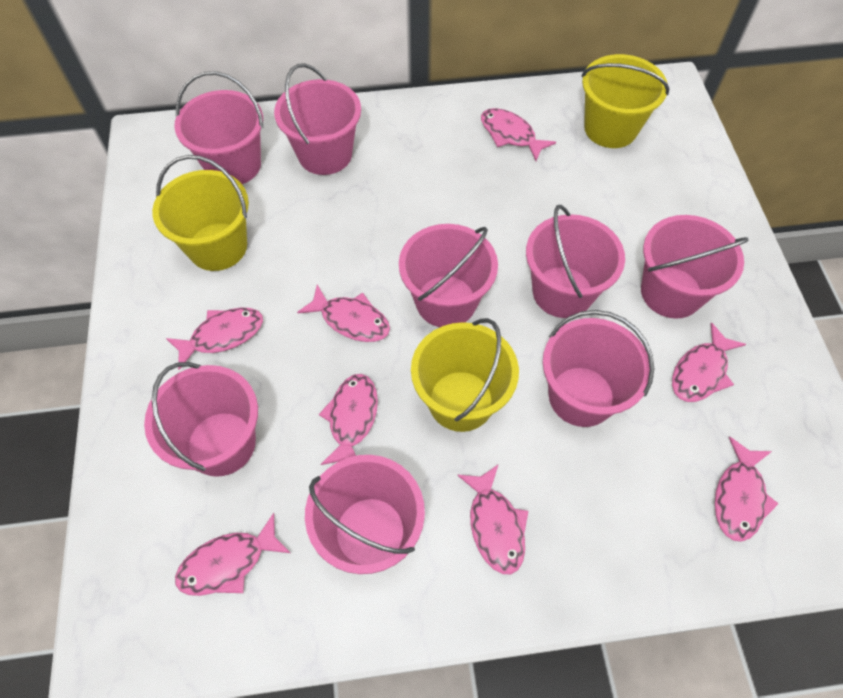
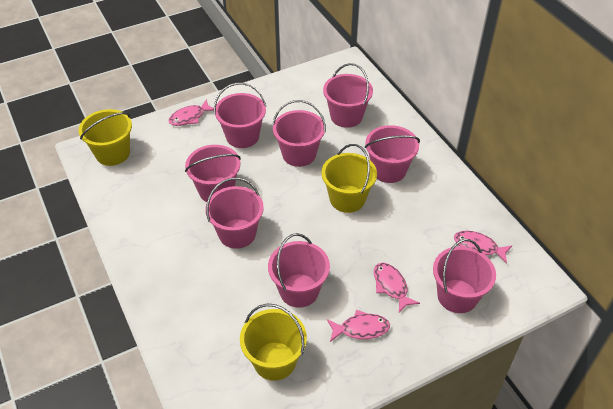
pink fish: [166,308,263,370] [175,513,290,596] [297,285,390,342] [319,374,378,465] [457,464,528,574] [481,108,556,161] [672,322,746,402] [715,437,778,542] = 8 -> [168,99,214,126] [327,310,390,342] [374,263,420,313] [454,231,512,264] = 4

